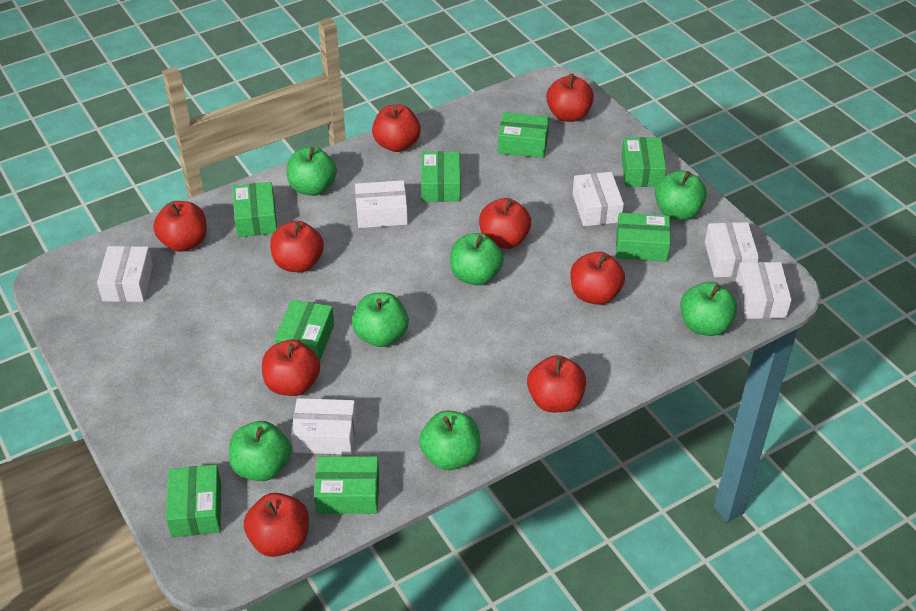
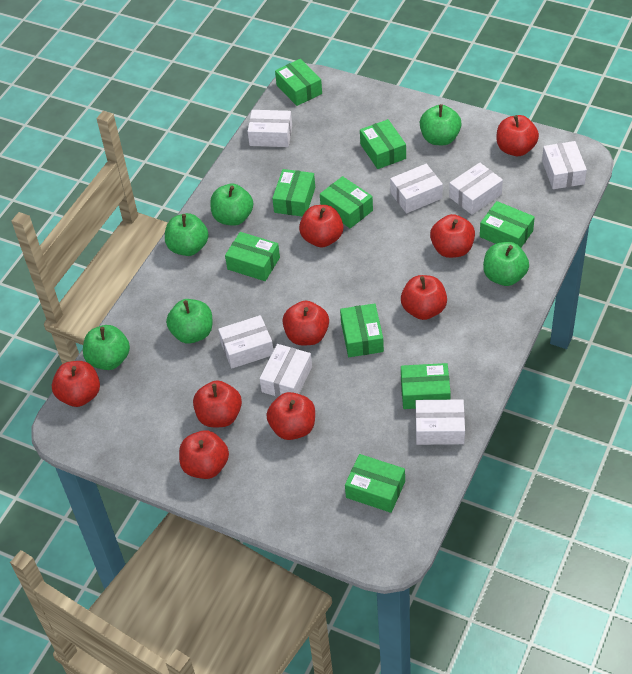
green apple: [229,421,291,481] [287,147,337,196] [352,293,409,347] [419,410,481,470] [450,233,504,285] [655,170,707,220] [680,282,737,336] = 7 -> [83,325,130,370] [165,213,209,256] [166,299,212,344] [210,184,253,226] [420,104,461,145] [483,242,529,286] = 6
green box: [166,465,221,537] [232,182,277,237] [275,300,334,362] [314,456,379,514] [421,151,460,202] [498,112,549,158] [616,213,671,262] [621,137,666,187] = 8 -> [225,232,280,281] [272,169,315,217] [275,59,322,106] [320,176,373,228] [340,303,384,357] [345,454,405,513] [360,119,406,169] [401,363,451,409] [480,201,535,248] = 9
white box: [97,246,153,302] [291,398,356,455] [355,180,408,228] [573,172,624,226] [705,222,759,277] [736,262,792,319] = 6 -> [218,315,274,369] [248,110,292,147] [260,344,312,397] [390,164,443,213] [416,399,465,445] [449,163,503,215] [542,141,587,189] = 7

